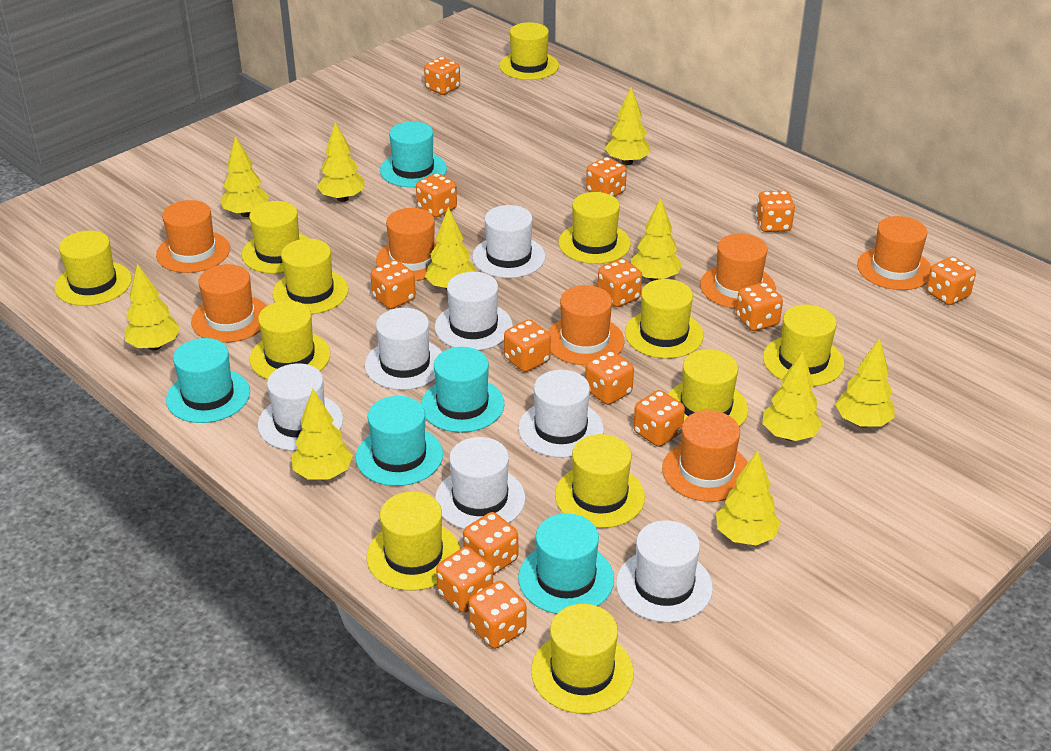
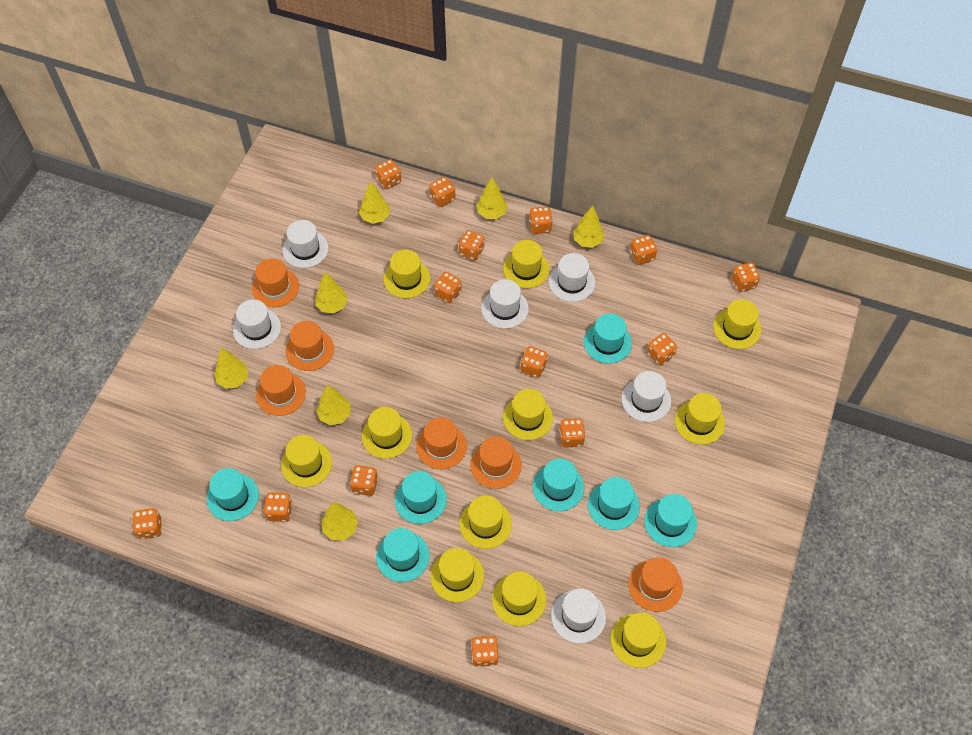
orange hat: [156,200,230,273] [191,264,266,343] [376,208,437,281] [548,285,625,365] [662,410,748,502] [700,234,776,309] [857,216,931,290] = 7 -> [252,258,299,307] [256,365,306,416] [286,321,334,371] [416,417,467,469] [471,436,522,489] [628,557,683,612] = 6
turquoise hat: [166,338,250,423] [356,396,443,486] [380,121,447,187] [421,347,504,432] [518,513,614,614] = 5 -> [207,468,259,521] [376,528,430,582] [395,471,447,524] [533,459,585,511] [584,314,632,364] [588,477,640,530] [644,494,697,547] = 7
white hat: [258,363,343,451] [365,308,442,390] [435,272,513,350] [435,437,525,529] [472,205,546,278] [518,370,604,458] [616,520,713,622] = 7 -> [233,299,281,349] [282,220,329,268] [481,279,529,329] [549,253,595,302] [551,588,606,644] [622,371,671,422] = 6
yellow hat: [54,231,132,306] [242,201,309,274] [249,301,330,379] [272,239,349,314] [367,491,461,591] [499,22,559,80] [531,604,634,714] [555,434,645,528] [558,192,631,264] [625,279,704,359] [668,349,748,427] [763,305,844,386] = 12 -> [281,435,332,487] [362,407,412,459] [384,250,430,298] [430,548,484,602] [459,496,512,549] [492,571,546,626] [503,240,550,288] [503,389,553,440] [611,612,666,668] [675,393,725,445] [713,299,761,349] = 11
yellow tree: [125,264,180,350] [220,136,269,217] [292,389,353,480] [317,122,365,202] [425,207,476,290] [605,87,650,165] [631,198,682,281] [716,450,780,545] [762,351,822,441] [835,338,895,427] = 10 -> [215,348,249,389] [315,272,348,313] [316,385,351,425] [321,502,358,540] [359,181,390,224] [477,177,508,219] [573,206,605,248] = 7

